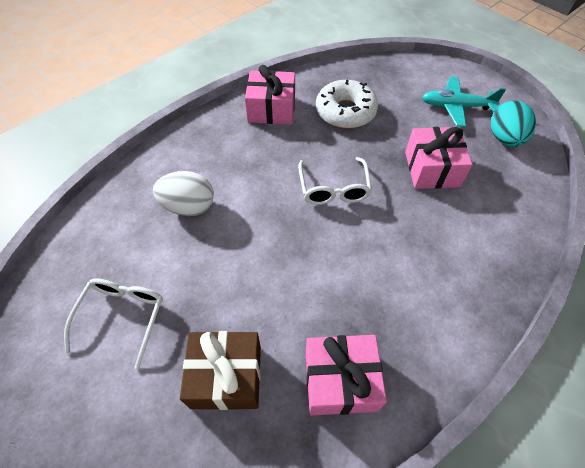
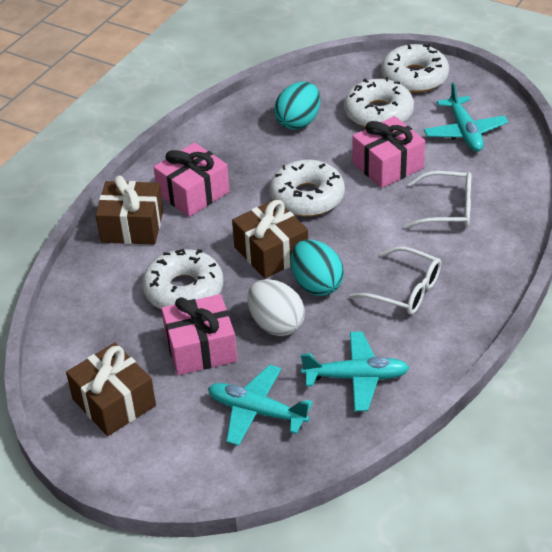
brown gift: [180,331,261,410] = 1 -> [66,343,156,436] [95,176,163,244] [232,199,308,279] = 3
turquoise egg: [491,100,536,147] = 1 -> [274,82,320,130] [291,240,344,296] = 2
turquoise plane: [422,77,506,127] = 1 -> [208,365,313,446] [301,332,409,411] [424,82,508,152] = 3
white donut: [316,80,378,129] = 1 -> [142,249,223,309] [270,160,345,217] [344,77,414,127] [381,44,449,93] = 4

